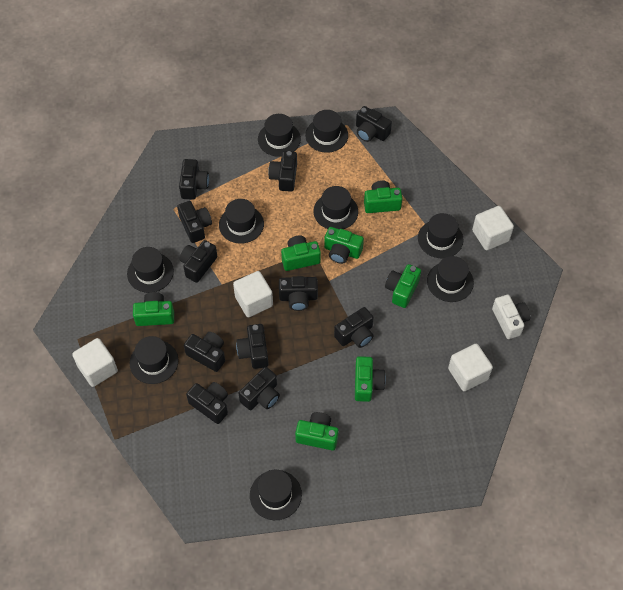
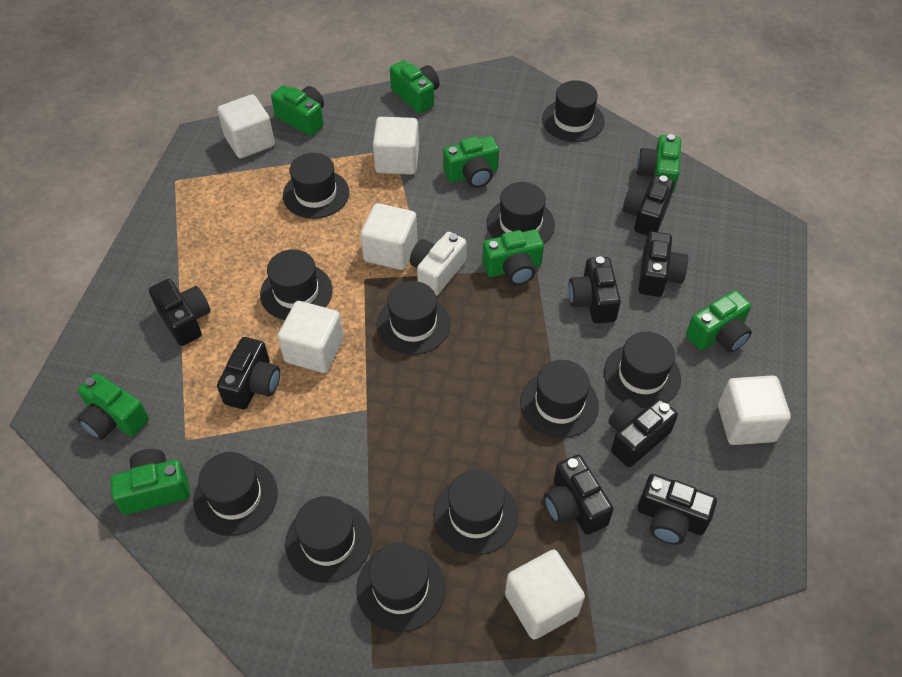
black camera: [177,201,212,243] [179,159,209,200] [180,240,217,283] [184,332,225,372] [186,382,228,424] [236,324,268,369] [238,367,280,410] [268,151,297,192] [279,276,318,311] [334,307,374,348] [356,106,392,142] = 11 -> [149,279,211,346] [217,337,280,409] [544,455,614,535] [568,256,621,323] [608,398,678,467] [623,175,675,235] [638,474,717,545] [639,231,688,297] = 8
black hat: [127,247,174,293] [130,336,178,384] [219,199,264,244] [250,470,302,520] [258,114,301,157] [305,110,348,153] [313,186,358,229] [418,213,464,258] [427,256,474,302] = 9 -> [193,452,278,536] [260,249,333,320] [283,153,349,219] [285,496,372,583] [356,543,445,632] [377,281,451,355] [433,470,518,555] [487,182,555,244] [520,360,599,438] [542,80,605,142] [604,332,681,408] = 11
green camera: [133,292,174,326] [281,236,321,271] [295,412,339,451] [324,227,364,264] [355,356,386,402] [364,180,402,213] [385,264,421,308] = 7 -> [77,373,149,440] [110,449,190,515] [271,85,324,136] [390,60,440,113] [443,136,499,188] [482,229,544,285] [637,134,681,194] [686,290,752,353] = 8
white cube: [72,338,118,387] [233,271,273,317] [448,344,493,391] [472,206,514,250] = 4 -> [217,94,275,158] [278,301,344,373] [360,203,417,270] [373,117,419,175] [505,550,585,640] [718,375,791,445] = 6

